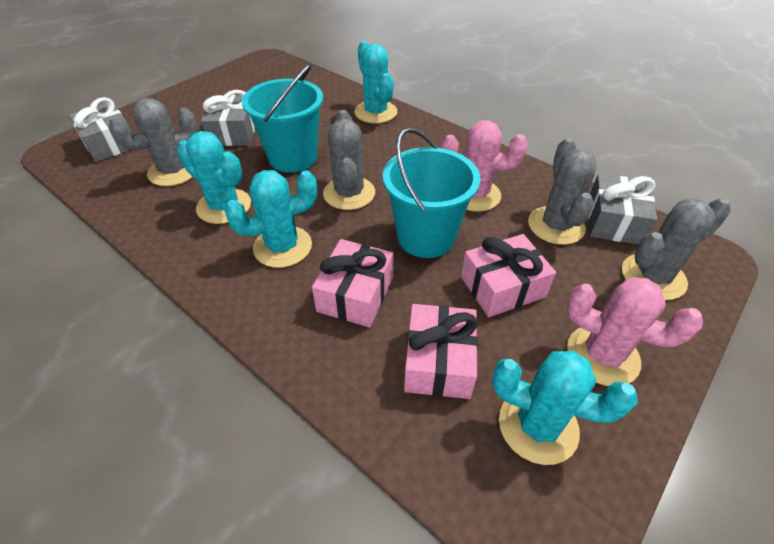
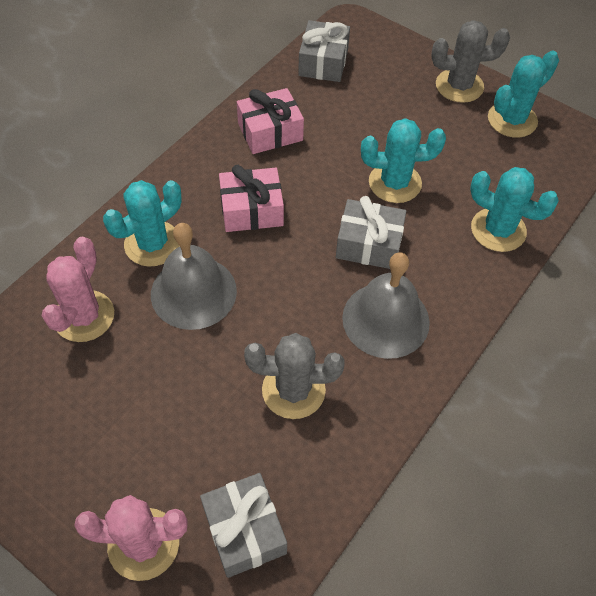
grey bell: none = 0 -> [151,223,237,330] [342,252,430,359] = 2
grey cactus: [109,98,198,186] [323,110,375,210] [528,138,597,245] [622,198,731,300] = 4 -> [244,333,345,419] [431,20,510,103] = 2
pink gift: [312,239,394,327] [404,304,478,399] [461,234,556,317] = 3 -> [219,165,284,232] [237,88,304,154] = 2
turquoise bucket: [242,64,323,172] [383,128,480,258] = 2 -> none = 0

